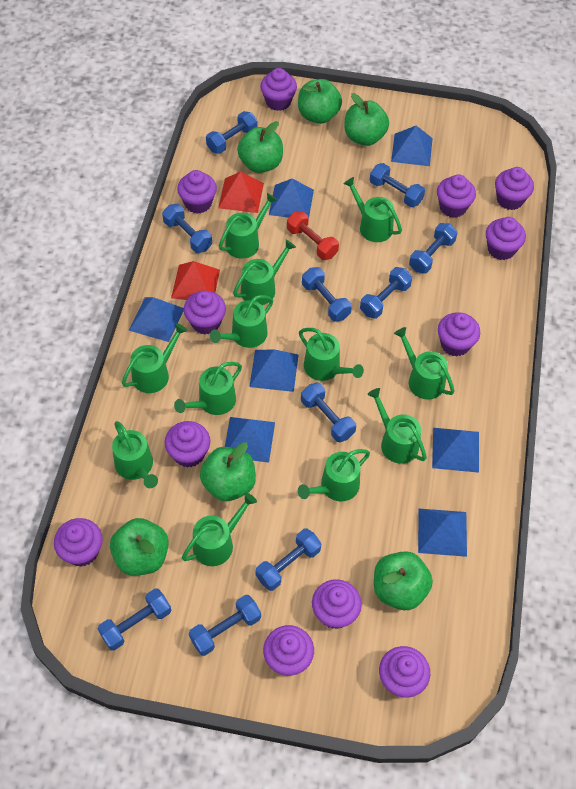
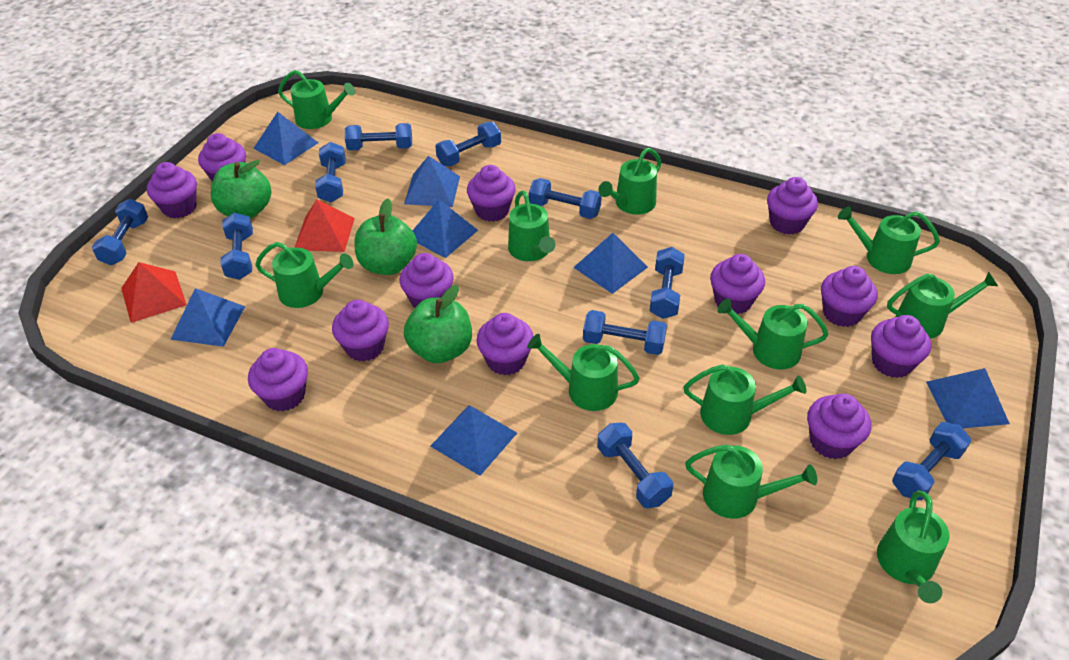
green apple: [110,518,169,576] [200,442,256,501] [237,121,283,173] [298,79,342,124] [344,93,389,146] [374,551,433,610] = 6 -> [211,160,271,219] [355,199,417,275] [404,285,472,363] = 3
green watering can: [112,421,158,488] [122,323,187,393] [174,362,242,415] [182,493,257,566] [210,295,273,348] [219,193,277,259] [233,240,296,305] [298,449,370,501] [299,328,364,381] [343,177,402,242] [367,388,427,464] [394,327,455,400] = 12 -> [255,242,353,308] [278,70,355,129] [508,190,555,261] [527,334,639,411] [599,148,661,215] [684,364,806,435] [685,445,817,519] [717,298,829,369] [838,207,940,274] [877,490,950,603] [887,272,998,339] = 11
red dumbbell: [287,211,339,260] = 1 -> none = 0

